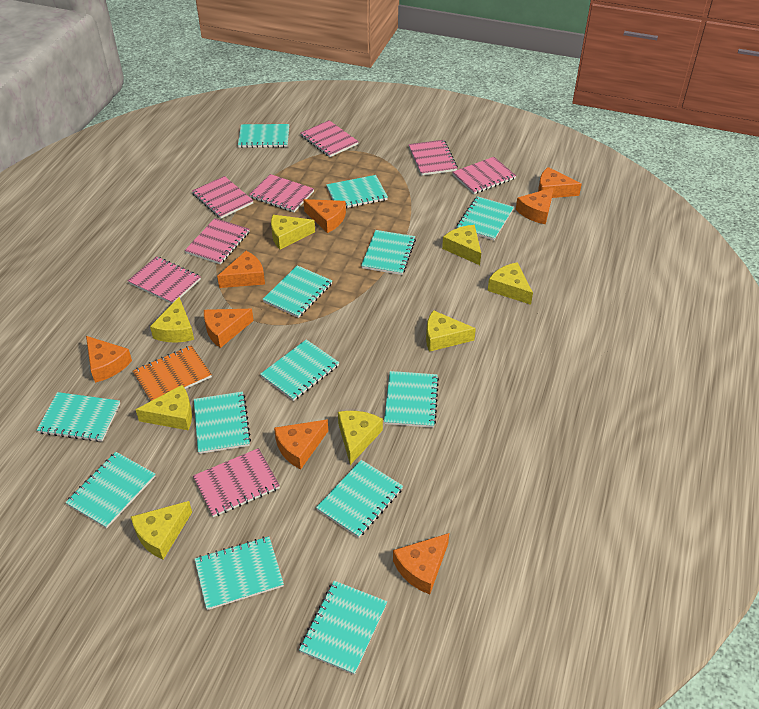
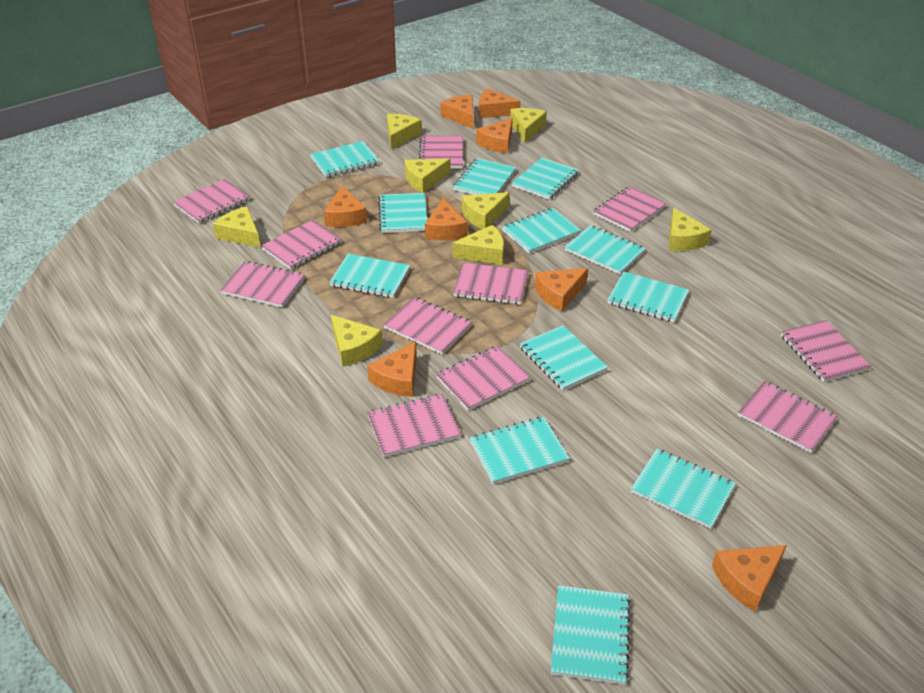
orange notebook: [132,345,212,401] = 1 -> none = 0
pink notebook: [128,256,201,304] [185,218,250,265] [192,176,254,219] [193,448,280,517] [249,174,314,212] [301,120,359,157] [409,140,458,176] [452,157,516,194] = 8 -> [173,179,250,223] [220,261,305,308] [261,220,342,269] [367,394,461,457] [383,297,472,355] [419,136,463,168] [436,346,531,411] [453,263,529,305] [593,186,666,232] [738,381,838,453] [781,320,871,382] = 11
turquoise notebook: [37,392,120,442] [65,452,156,529] [194,391,251,454] [194,536,284,610] [238,124,289,148] [260,339,339,401] [262,265,332,318] [299,581,387,675] [316,460,403,538] [326,175,388,208] [361,230,416,275] [384,371,439,428] [457,196,514,240] = 13 -> [310,141,379,177] [329,254,410,298] [378,193,427,233] [453,158,516,195] [470,417,570,484] [502,208,581,253] [512,157,579,200] [520,325,608,390] [551,585,631,685] [565,225,646,274] [608,272,689,322] [631,449,736,529] = 12

